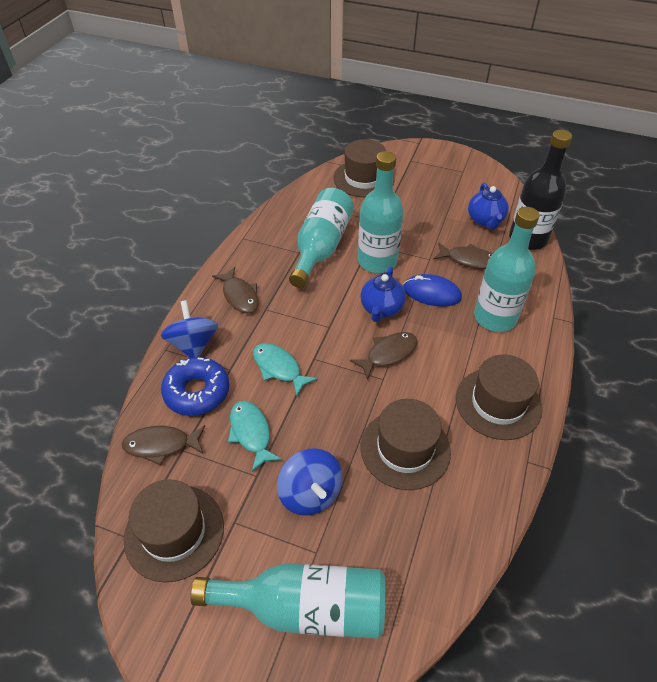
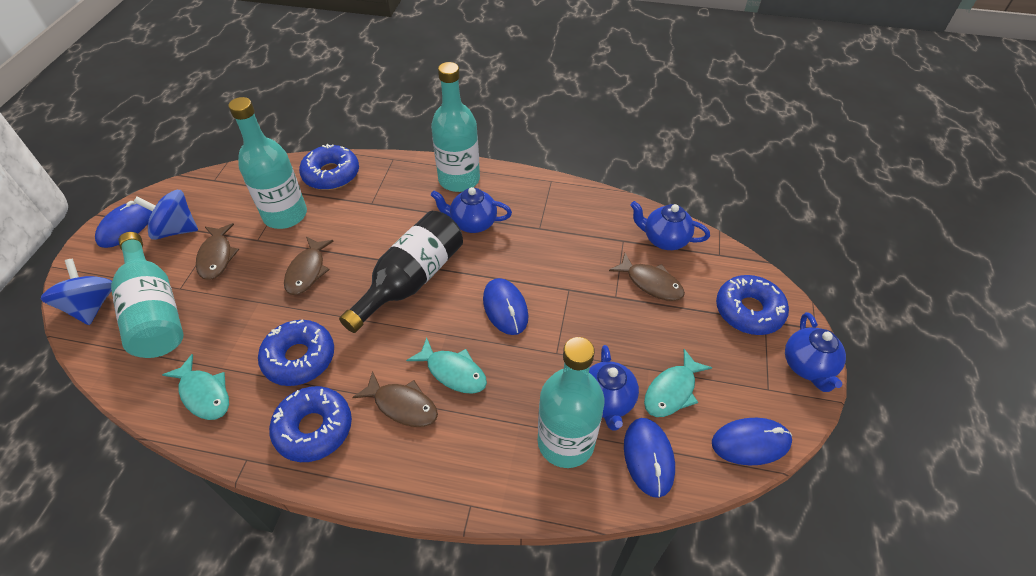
blue donut: [161,357,229,416] = 1 -> [258,319,334,386] [269,386,352,462] [299,144,359,190] [716,275,789,335] = 4
blue mouse: [403,274,462,307] = 1 -> [95,201,152,248] [483,278,528,335] [624,418,675,498] [712,418,792,466] = 4
blue teapot: [360,267,406,322] [468,183,509,229] = 2 -> [431,187,512,233] [589,345,639,431] [630,201,710,250] [785,312,846,392] = 4
brown hat: [124,479,224,583] [333,139,395,197] [361,399,451,490] [456,354,542,440] = 4 -> none = 0
turquoise fish: [228,400,282,472] [253,343,318,396] = 2 -> [162,354,229,420] [406,338,487,394] [644,349,712,417] = 3

